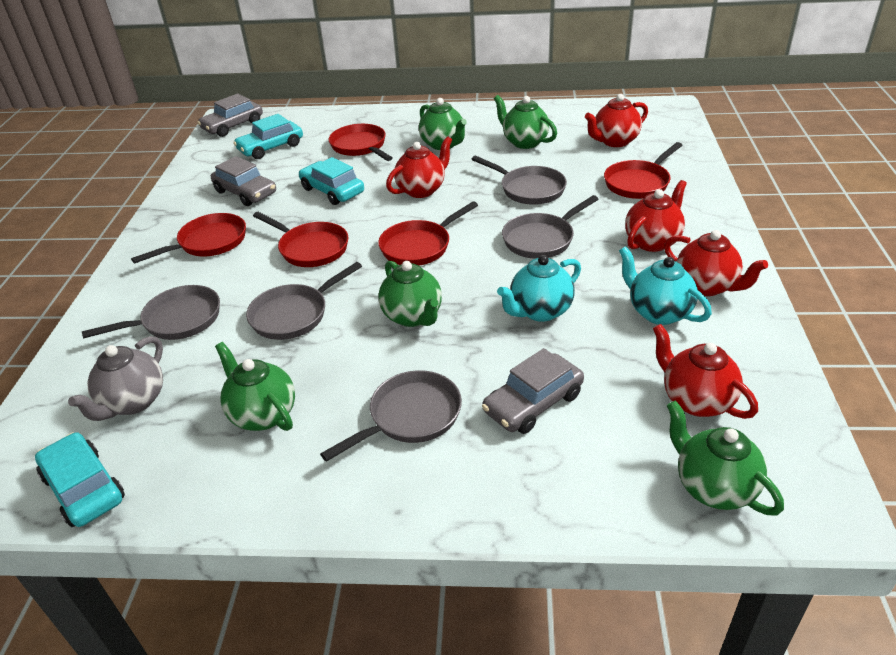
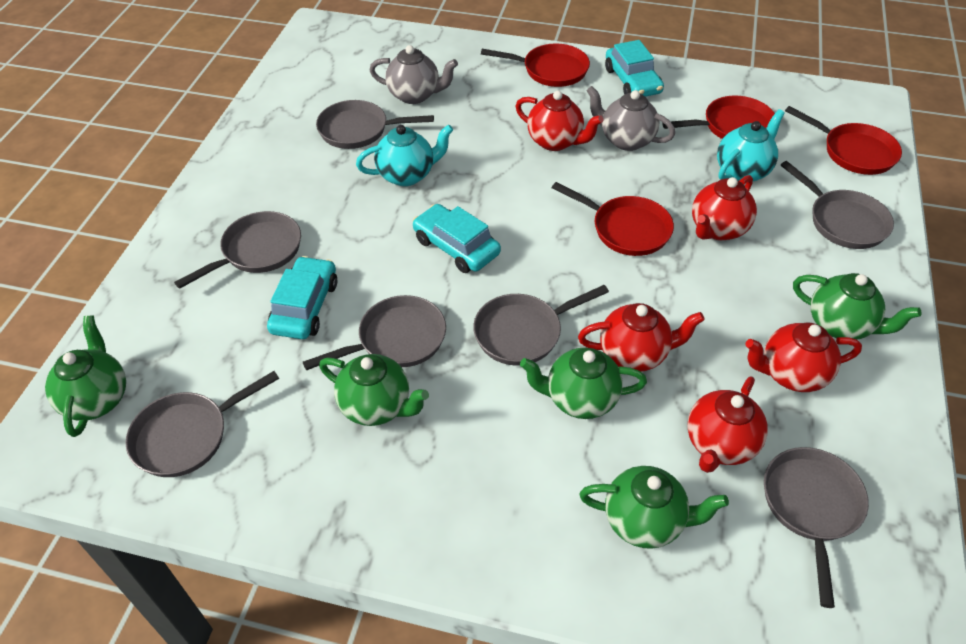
grey car: [198,94,263,137] [211,156,276,206] [482,348,584,434] = 3 -> none = 0
grey pan: [82,285,220,340] [246,262,362,340] [320,370,462,462] [471,156,567,205] [502,195,599,259] = 5 -> [125,371,279,477] [174,211,301,289] [303,295,446,370] [316,100,434,149] [473,285,609,366] [764,447,869,608] [781,161,894,249] = 7
grey teapot: [68,336,163,421] = 1 -> [369,45,458,104] [586,86,675,151] = 2
red pan: [131,213,246,264] [253,212,348,267] [329,124,392,161] [378,201,478,266] [604,142,682,199] = 5 -> [481,43,590,87] [552,182,674,256] [662,96,775,139] [785,106,902,175] = 4

